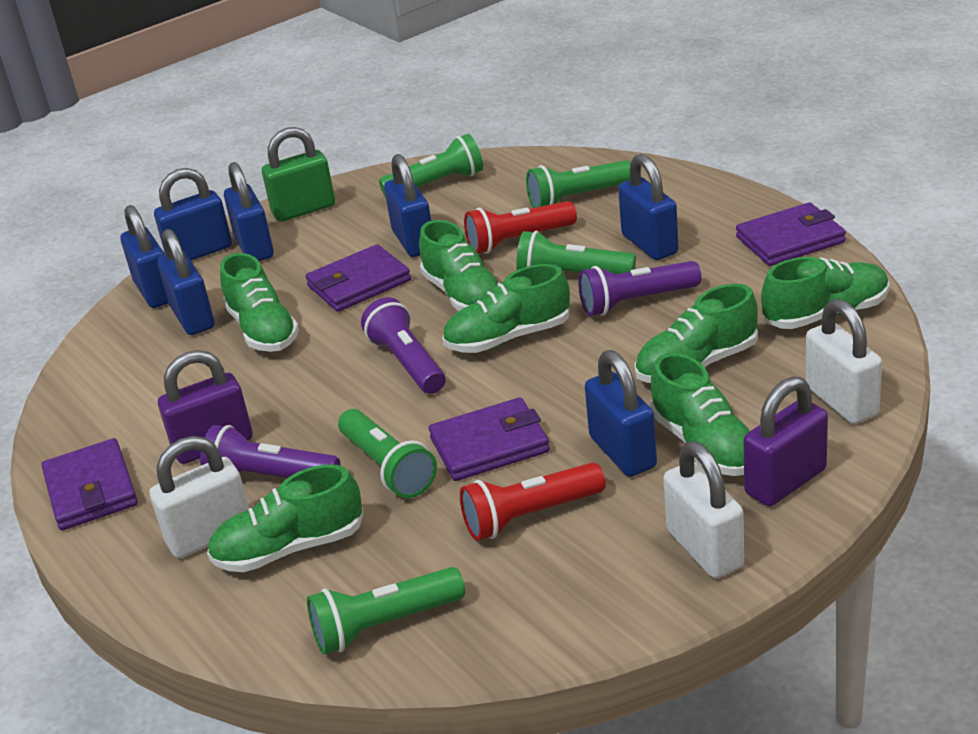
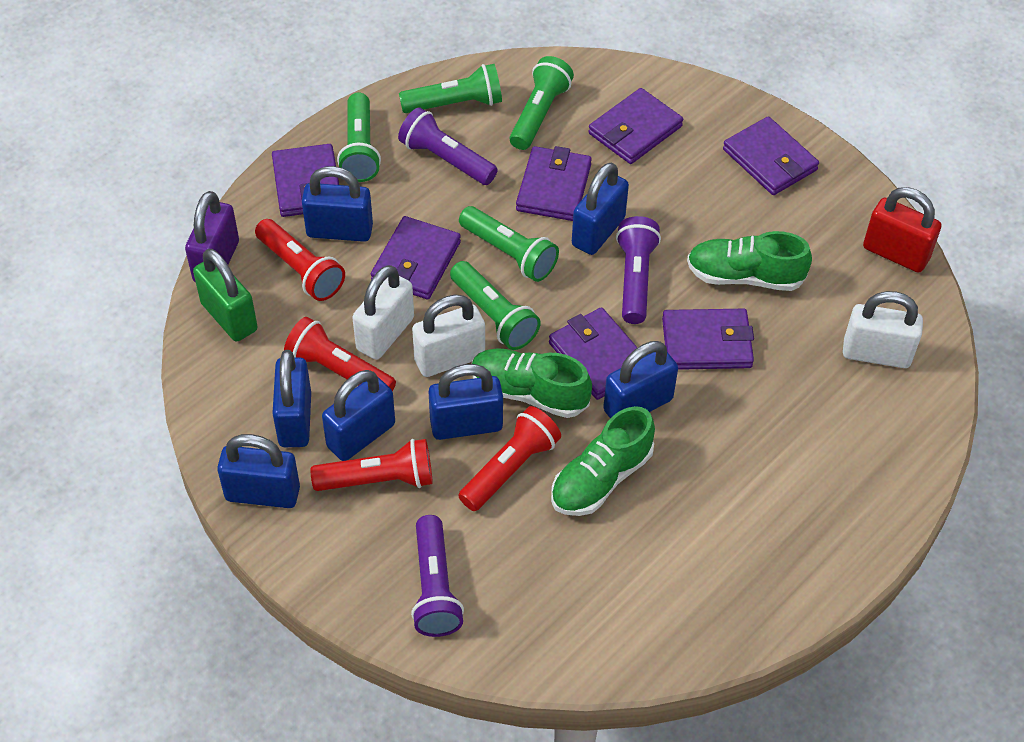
green shoe: [207,464,363,572] [220,253,299,352] [419,220,499,311] [442,264,570,353] [634,284,758,383] [650,353,750,476] [761,257,889,329] = 7 -> [472,348,592,418] [551,406,655,516] [687,231,812,291] = 3
purple padlock: [158,350,253,464] [744,376,828,506] = 2 -> [185,191,239,282] = 1
purple wallet: [41,438,138,530] [305,244,411,312] [429,397,550,481] [736,202,846,266] = 4 -> [272,144,339,217] [371,216,461,299] [516,146,592,221] [549,307,638,400] [589,88,683,164] [662,309,754,370] [723,116,819,195] = 7
red flashlight: [460,463,606,541] [464,201,577,254] = 2 -> [255,219,345,301] [284,317,396,391] [310,439,433,491] [458,406,561,511] = 4
red padlock: none = 0 -> [863,187,941,273] = 1

